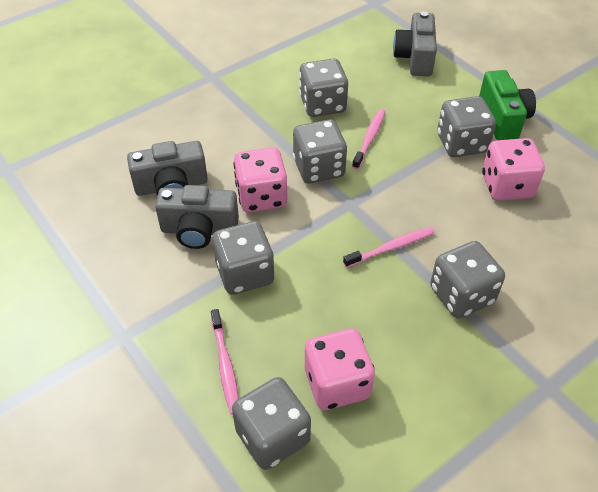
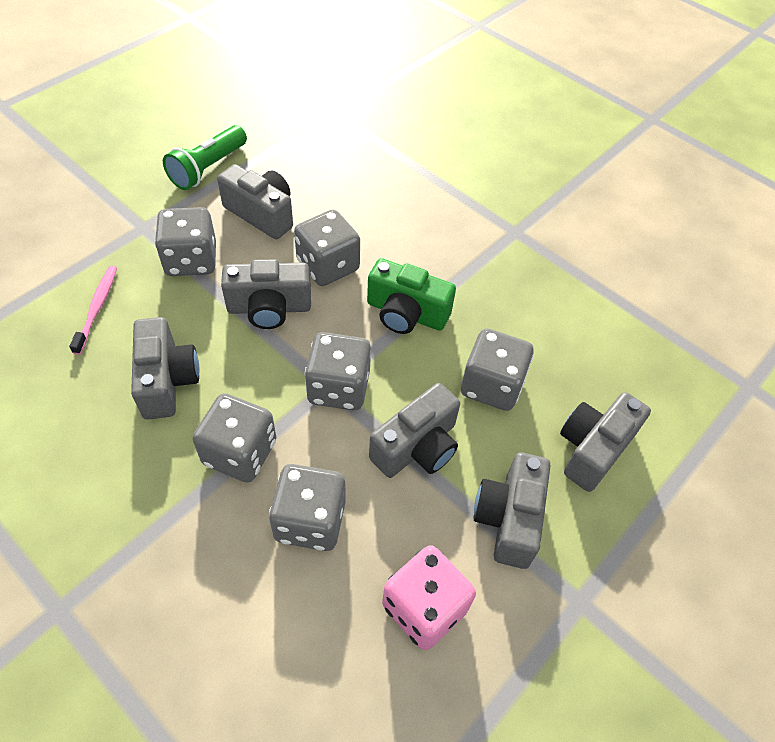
green flashlight: none = 0 -> [163,125,247,190] = 1
grey camera: [127,141,208,196] [155,185,239,249] [393,11,437,76] = 3 -> [131,317,199,420] [217,164,293,239] [221,259,311,329] [369,383,460,478] [474,452,551,569] [560,392,651,492] = 6
pink dice: [233,148,287,213] [305,329,375,410] [482,138,545,201] = 3 -> [382,545,476,650] = 1
pink toothbrush: [211,309,239,415] [343,227,435,268] [352,109,385,169] = 3 -> [69,266,117,355] = 1

